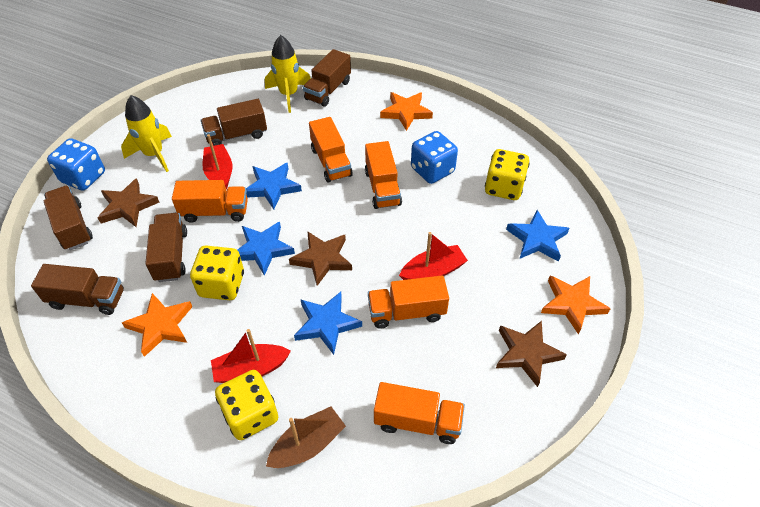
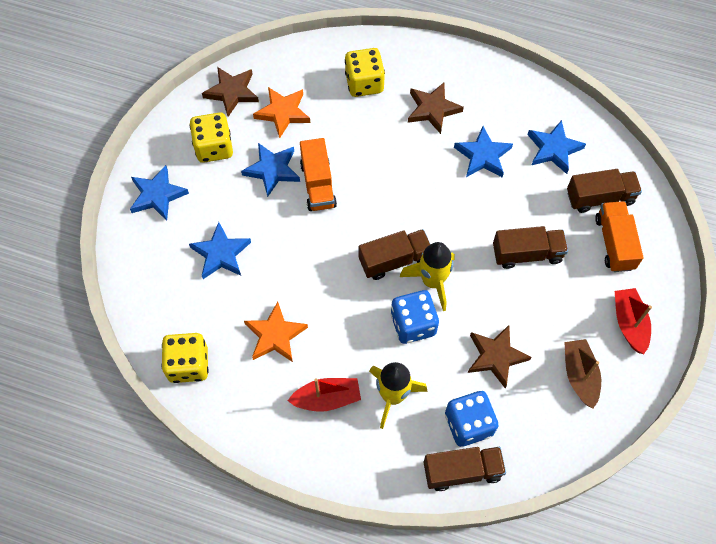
blue star: [237,222,295,276] [246,162,302,209] [294,292,362,355] [506,210,569,262] = 4 -> [130,165,189,221] [189,222,251,279] [241,143,300,197] [454,126,513,178] [528,120,586,174] = 5
brown truck: [31,264,124,315] [44,186,93,250] [145,213,187,282] [200,99,267,146] [303,49,351,107] = 5 -> [359,229,431,280] [424,447,506,491] [493,226,568,269] [567,169,642,213] = 4
orange star: [122,293,192,357] [380,92,433,131] [541,276,611,335] = 3 -> [244,302,308,362] [253,87,310,138] = 2
orange truck: [172,180,248,223] [309,117,353,183] [365,141,402,209] [368,276,449,329] [374,382,465,444] = 5 -> [300,138,337,211] [595,201,643,272] = 2
red boat: [202,134,232,190] [211,329,291,383] [399,232,468,280] = 3 -> [288,378,361,412] [615,288,652,354] = 2

